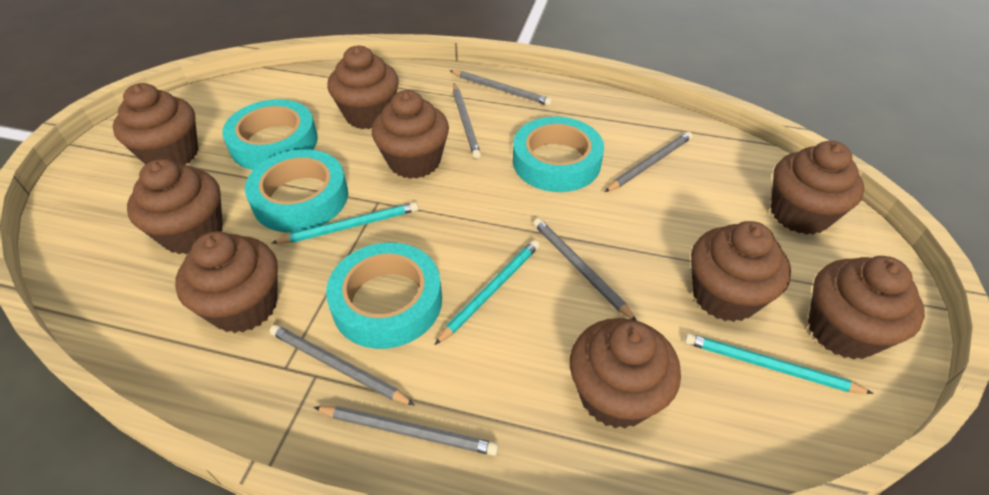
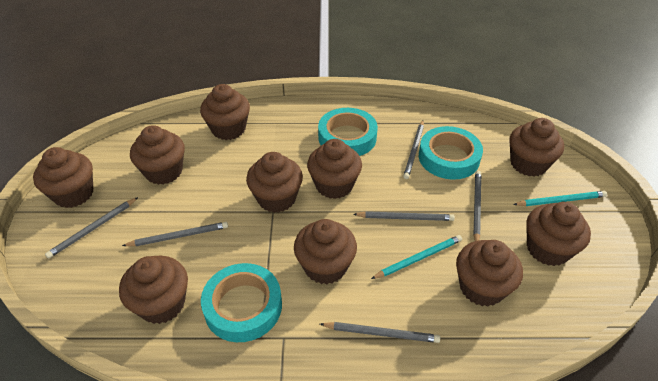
brown cupcake: [113,83,198,165] [127,159,223,254] [175,231,278,333] [327,46,399,129] [372,90,449,179] [570,318,681,429] [691,221,791,322] [771,141,864,235] [808,256,925,360] = 9 -> [33,147,93,208] [119,256,188,324] [130,125,185,185] [200,84,250,140] [246,152,303,213] [294,219,357,285] [307,139,362,199] [456,240,523,306] [509,118,564,177] [526,202,591,266] = 10
turquoise pencil: [272,202,418,244] [434,240,539,345] [685,333,874,394] = 3 -> [371,235,462,279] [513,191,607,206] = 2
turquoise tape: [222,99,318,170] [245,149,348,232] [326,243,442,349] [513,117,604,192] = 4 -> [201,263,282,342] [318,108,378,156] [419,126,483,180] = 3

